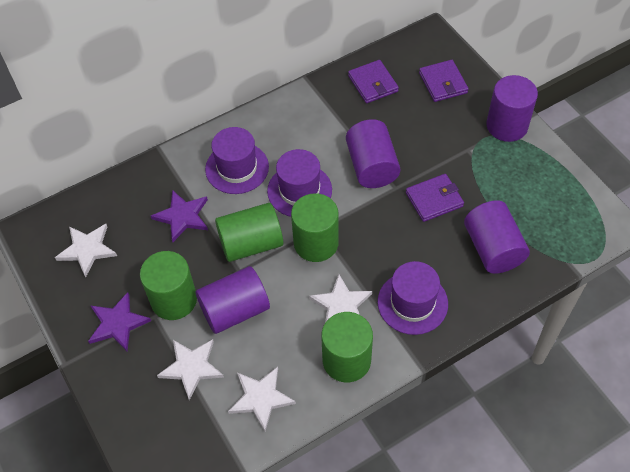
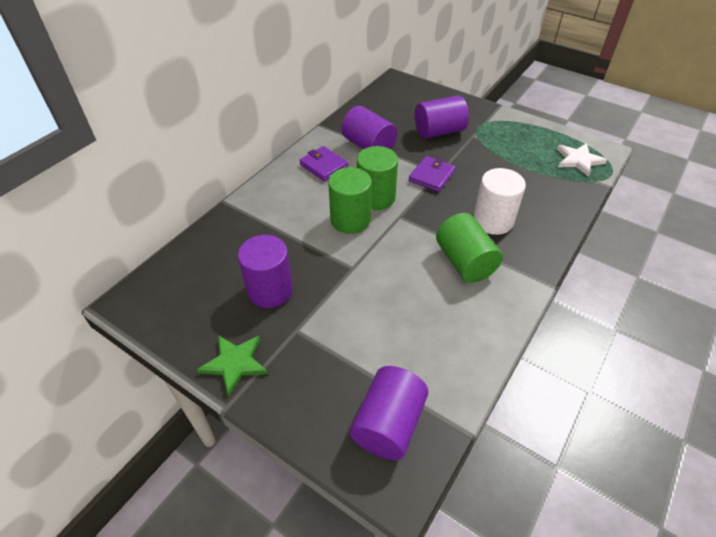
green cylinder: [140,251,197,320] [215,203,283,262] [291,193,339,262] [321,312,373,382] = 4 -> [328,167,372,234] [357,146,398,210] [436,213,503,283] = 3
green star: none = 0 -> [197,335,268,396] = 1
purple hat: [205,127,269,194] [267,149,332,217] [378,261,448,335] = 3 -> none = 0
purple star: [88,292,151,351] [151,190,208,242] = 2 -> none = 0
purple wallet: [348,60,399,103] [406,174,464,222] [419,60,468,102] = 3 -> [299,146,348,181] [409,156,456,192] = 2
white cylinder: none = 0 -> [473,168,526,235] = 1
white star: [55,224,117,278] [157,339,224,400] [228,367,296,431] [309,274,372,322] = 4 -> [557,143,607,177] = 1

